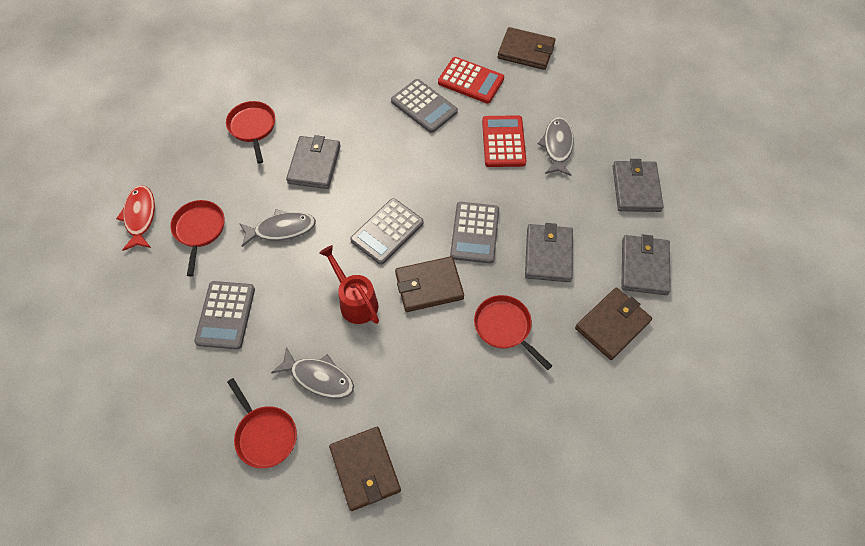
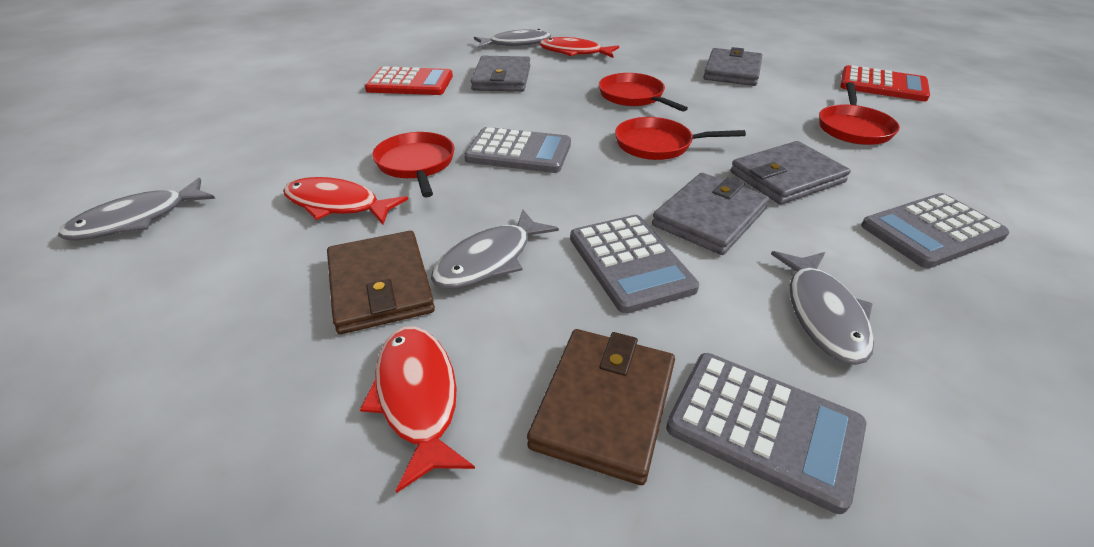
brown wallet: [329,427,401,511] [395,256,464,312] [498,27,555,70] [575,288,652,360] = 4 -> [327,231,435,334] [527,329,675,485] = 2
grey fish: [239,209,316,247] [271,347,354,399] [538,117,574,176] = 3 -> [58,178,215,240] [431,209,559,289] [474,29,551,48] [771,251,874,365] = 4
red fish: [116,185,155,251] = 1 -> [283,177,408,224] [360,326,475,493] [539,37,619,58] = 3
red watering can: [319,245,379,324] = 1 -> none = 0

